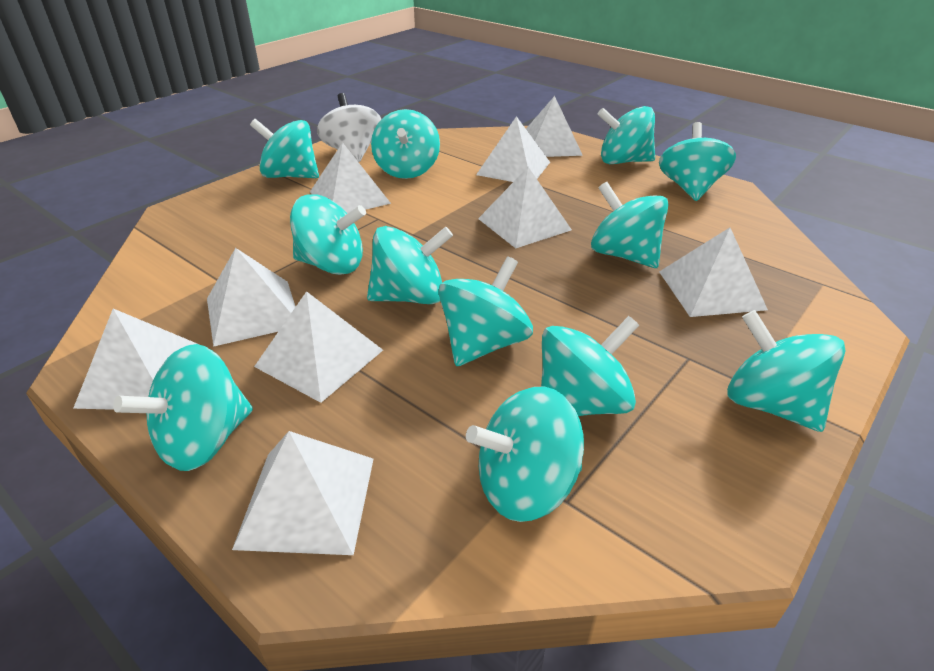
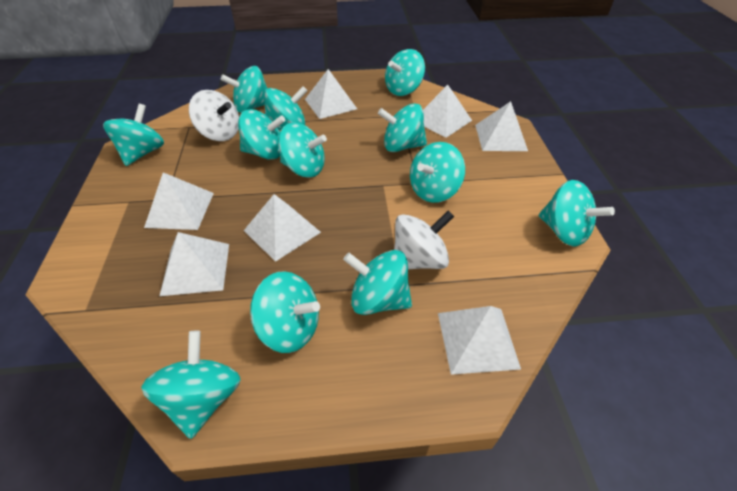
white pyramid: [73,309,200,410] [207,248,296,347] [232,431,373,555] [254,291,383,403] [310,142,391,214] [476,116,550,182] [478,167,572,248] [526,96,583,157] [659,228,768,317] = 9 -> [144,172,214,230] [160,232,229,296] [244,194,321,262] [305,69,357,119] [423,85,472,138] [438,306,521,375] [475,101,528,151] = 7
white spinning top: [317,93,381,162] = 1 -> [189,90,239,141] [394,211,454,270] = 2

